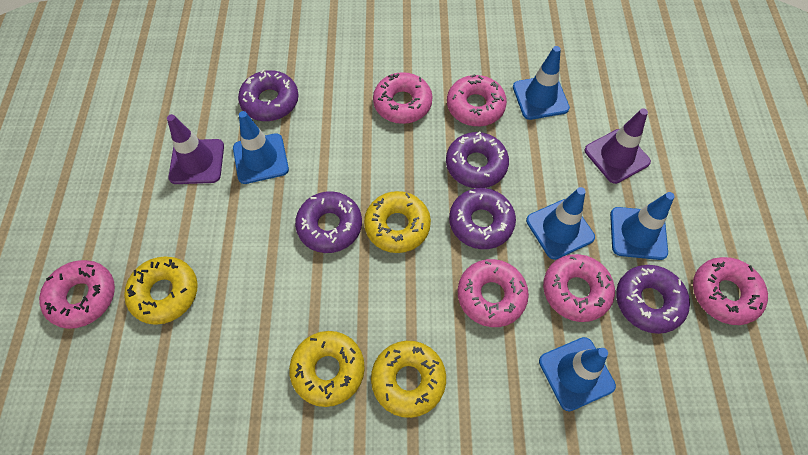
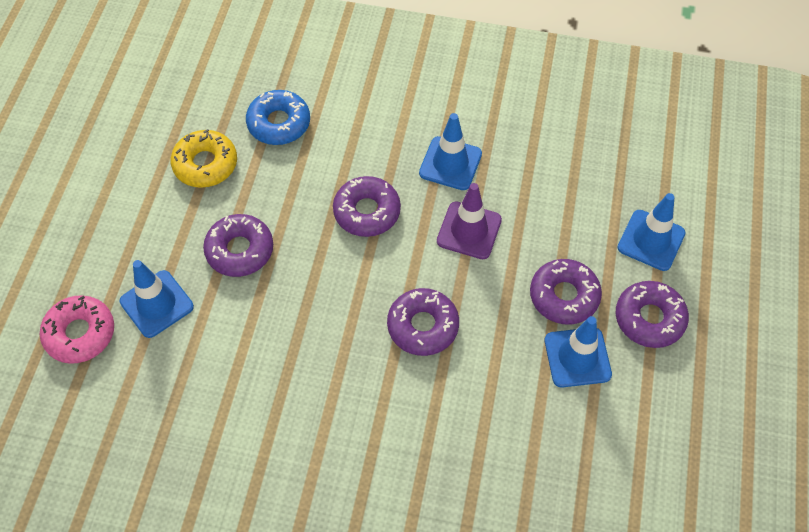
blue donut: none = 0 -> [246,90,310,145] = 1
blue traffic cone: [233,111,289,184] [513,46,570,120] [526,187,595,260] [539,337,616,411] [610,192,675,260] = 5 -> [120,260,194,338] [419,113,482,190] [545,316,612,388] [618,193,686,271] = 4
pink donut: [39,260,115,329] [373,72,433,124] [447,74,507,126] [457,259,529,327] [543,254,615,322] [693,257,768,325] = 6 -> [40,295,114,364] = 1
purple traffic cone: [167,114,224,184] [584,108,651,184] = 2 -> [437,183,502,259] = 1
yellow donut: [124,257,198,325] [289,331,365,407] [364,191,431,253] [371,341,446,418] = 4 -> [171,129,237,188] = 1

